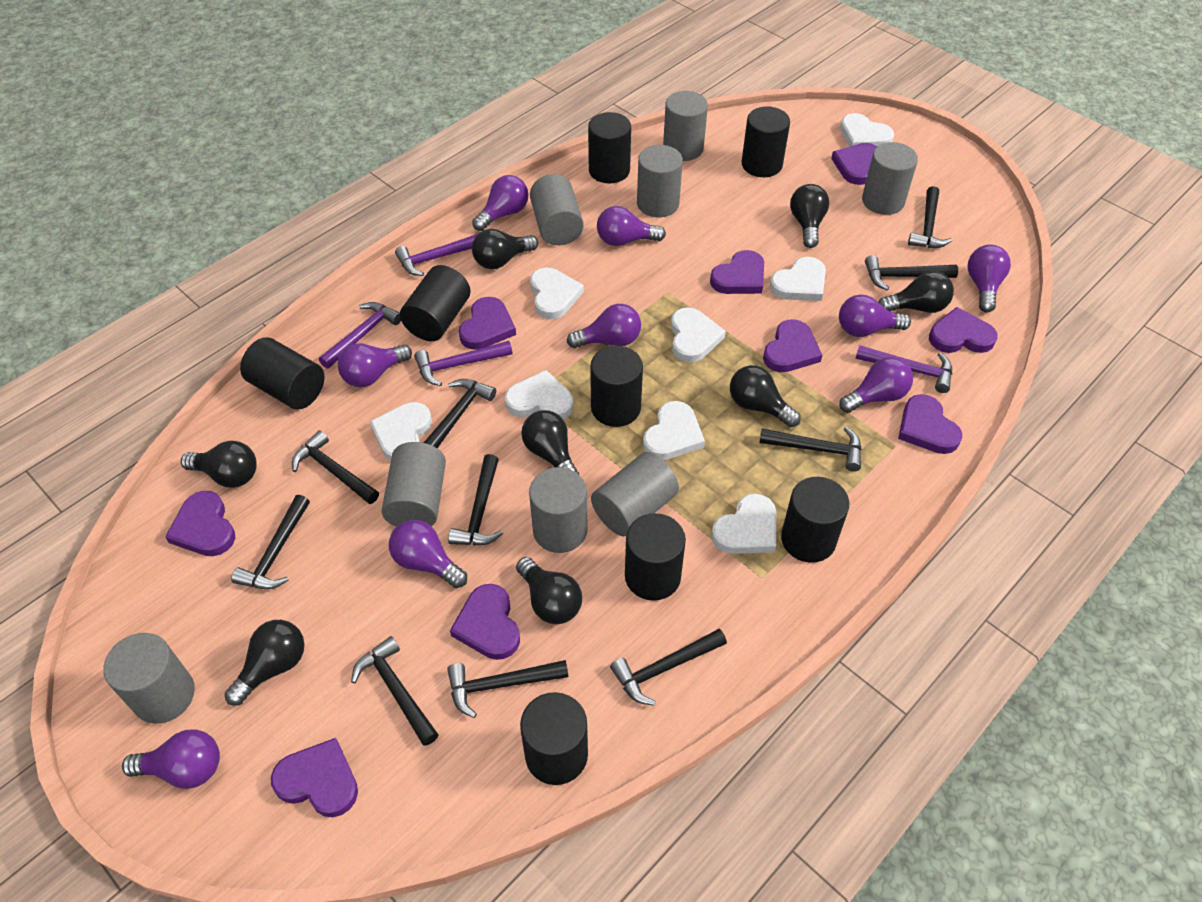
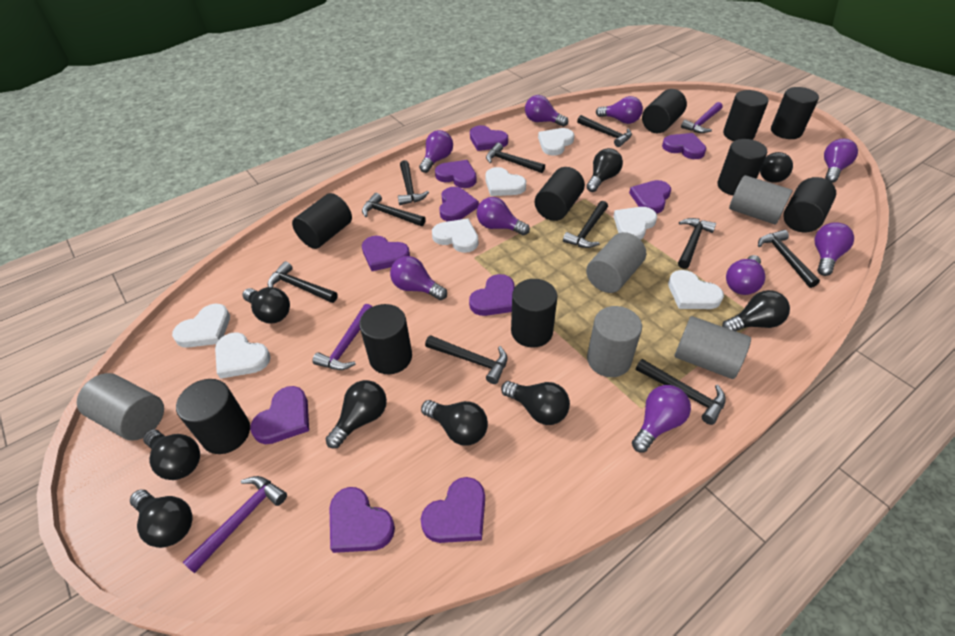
black cylinder: [240,337,324,410] [400,265,471,341] [520,692,588,785] [588,112,631,183] [590,346,643,427] [625,513,686,601] [742,106,790,177] [781,477,849,563] = 8 -> [176,379,250,454] [292,193,352,249] [359,304,412,374] [511,279,557,348] [535,167,585,221] [642,89,687,133] [718,139,767,195] [723,90,768,141] [771,87,819,139] [783,177,836,232] = 10
black light bulb: [181,441,257,488] [225,620,304,706] [472,229,538,269] [516,557,582,624] [521,410,579,474] [730,365,801,427] [790,184,829,248] [878,271,954,313] = 8 -> [130,490,193,548] [143,429,200,480] [242,287,290,324] [326,380,387,448] [421,400,488,446] [501,381,570,425] [586,148,623,192] [722,290,790,331] [760,152,793,183] = 9
grey cylinder: [103,633,195,724] [381,442,446,527] [529,467,588,553] [530,174,584,245] [591,452,679,536] [637,145,683,217] [663,91,708,161] [862,142,918,215] = 8 -> [77,373,164,441] [586,232,646,293] [587,306,642,377] [675,316,751,379] [729,175,793,224] = 5
purple hammer: [319,302,401,369] [395,234,478,276] [414,341,512,386] [855,345,952,393] = 4 -> [183,476,287,573] [312,304,373,370] [681,102,723,133] = 3
purple heart: [165,491,235,556] [271,738,358,817] [450,584,520,660] [459,297,516,350] [710,250,764,294] [763,319,822,372] [831,143,877,185] [898,394,962,454] [929,307,998,353] = 9 -> [250,386,309,444] [329,487,395,553] [362,236,410,271] [421,477,485,543] [435,160,477,188] [439,187,479,221] [469,274,515,316] [470,125,508,151] [629,180,671,214] [662,133,706,159] = 10
white heart: [370,402,432,461] [505,370,573,419] [530,268,584,319] [643,401,705,460] [671,307,726,363] [711,494,776,554] [770,257,826,301] [840,113,894,147] = 8 -> [172,304,230,348] [215,332,271,379] [432,218,478,253] [485,167,526,196] [538,128,574,156] [613,207,657,240] [668,270,724,309] = 7

